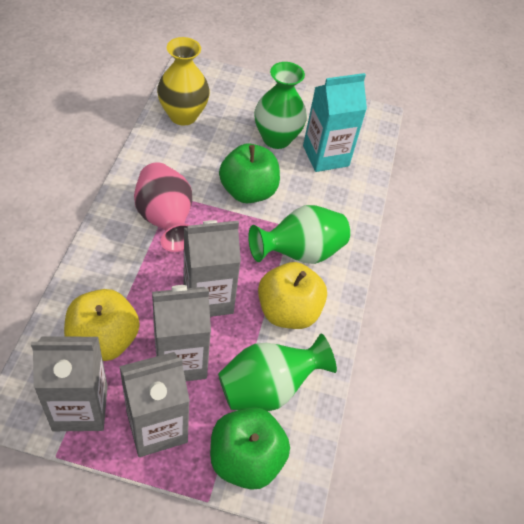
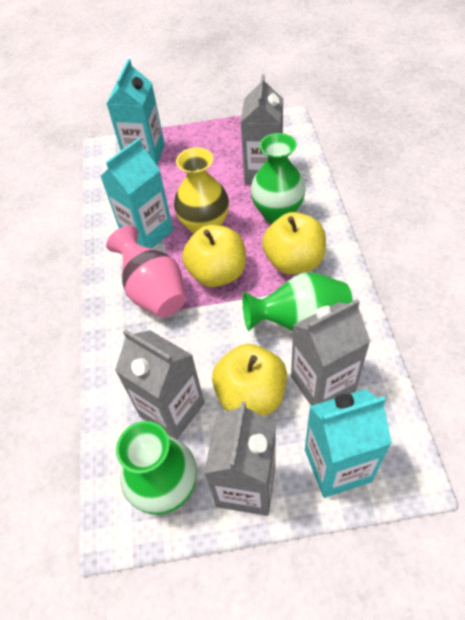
green apple: [210,407,290,490] [219,143,280,203] = 2 -> none = 0
turquoise carton: [303,73,367,172] = 1 -> [100,138,173,249] [106,59,165,165] [305,389,392,498] = 3
yellow apple: [64,289,140,361] [258,262,327,329] = 2 -> [182,225,246,287] [212,344,287,416] [262,212,326,274] = 3

